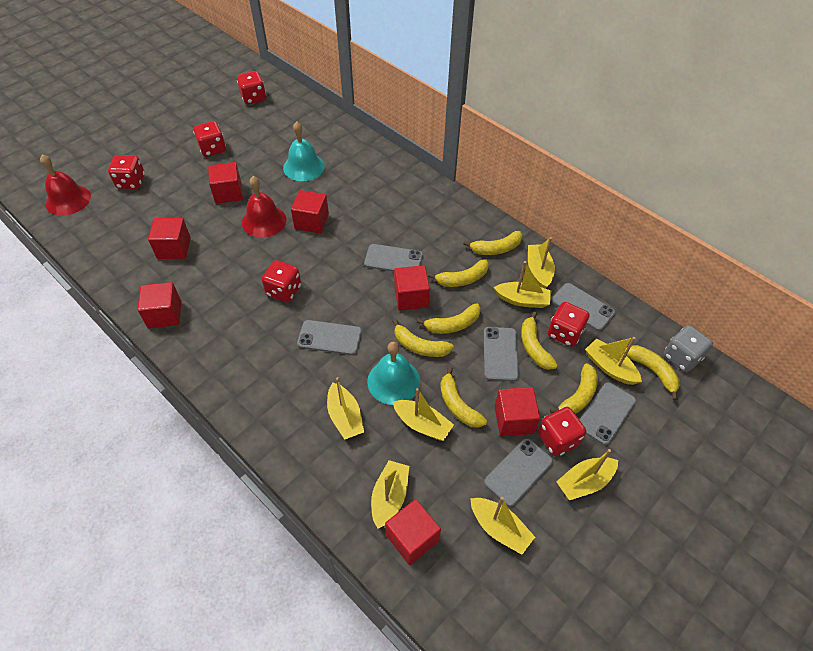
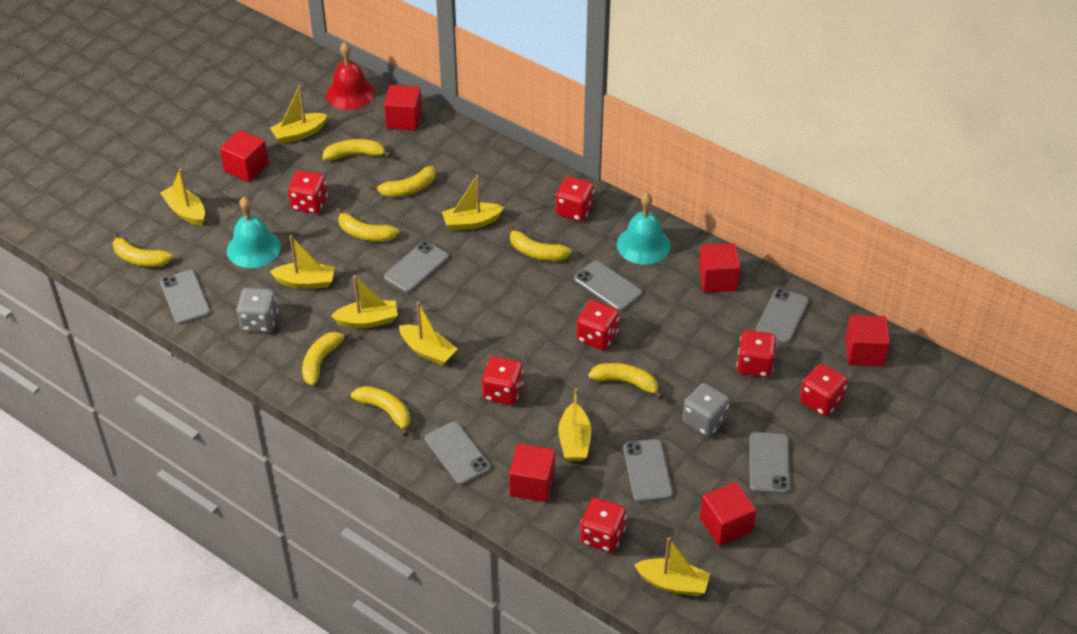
grey dice: [664,325,713,372] = 1 -> [236,288,278,333] [683,383,730,436] = 2
grey phone: [297,320,362,355] [364,244,423,272] [484,327,519,381] [484,438,553,507] [552,283,615,331] [580,382,636,445] = 6 -> [160,270,211,324] [384,241,449,293] [425,421,491,485] [574,261,642,311] [623,439,673,502] [749,432,790,494] [755,288,809,344] = 7
red bell: [40,155,91,216] [242,176,286,238] = 2 -> [326,42,375,110] = 1
red cube: [137,282,181,328] [148,218,191,259] [208,162,243,204] [291,190,329,233] [385,499,441,565] [394,265,430,311] [494,387,540,436] = 7 -> [220,130,269,182] [384,85,422,131] [509,444,555,502] [699,243,741,293] [700,482,757,546] [845,315,890,366] = 6
red dice: [108,155,145,189] [193,121,226,157] [237,71,266,104] [261,260,301,303] [538,407,586,456] [548,302,590,347] = 6 -> [288,170,328,214] [482,356,523,405] [556,176,594,221] [576,300,619,350] [580,498,627,552] [737,330,777,377] [800,364,848,416] = 7

